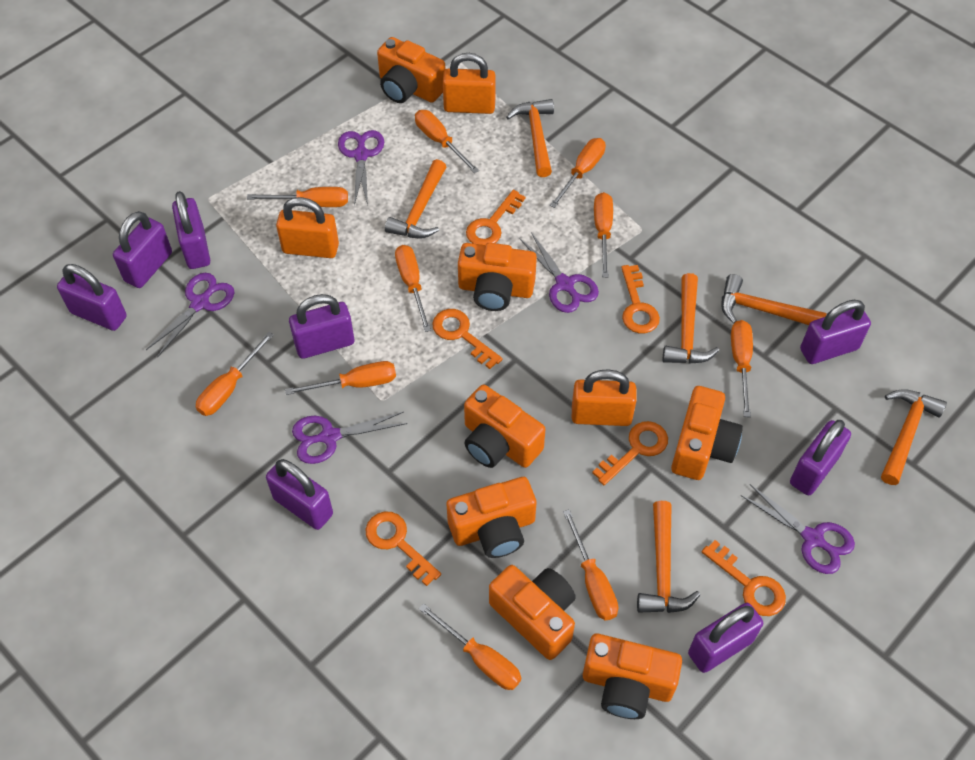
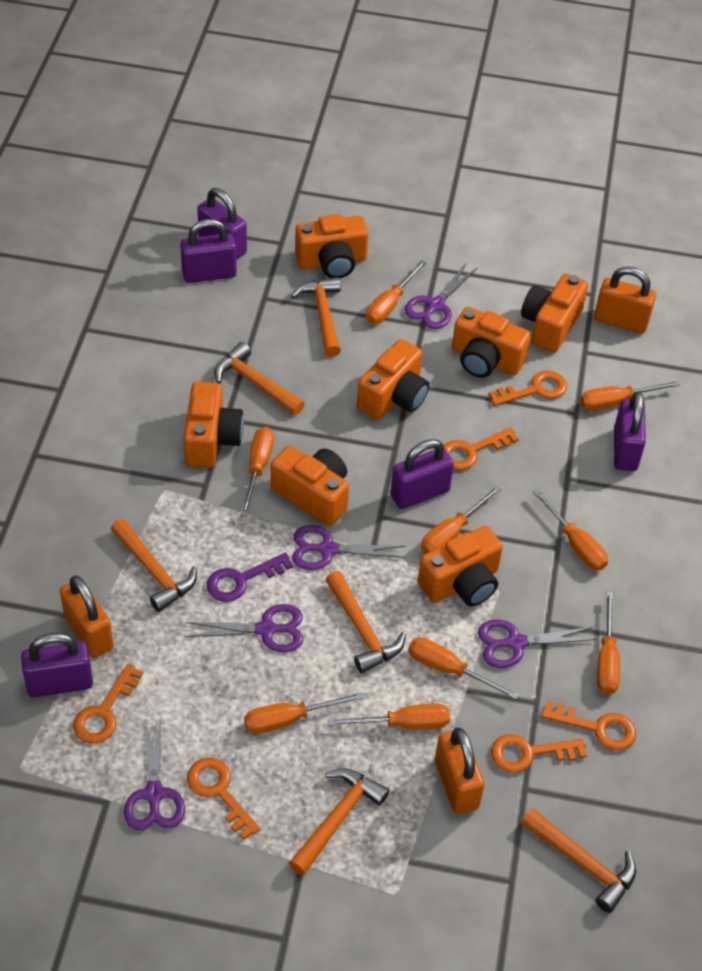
orange screwdriver: [196,332,274,416] [247,187,348,207] [285,361,396,395] [395,245,431,332] [415,110,479,173] [419,603,521,690] [550,138,606,208] [563,509,618,620] [594,192,613,277] [731,320,753,417] = 10 -> [240,427,274,516] [244,692,364,734] [327,704,450,730] [366,260,427,324] [408,637,519,700] [421,485,501,554] [532,488,608,570] [580,381,680,411] [597,591,620,694] = 9
purple key: none = 0 -> [207,552,293,602] = 1
purple padlock: [57,264,127,331] [113,211,172,288] [172,191,210,269] [266,459,333,530] [289,294,354,359] [688,603,763,673] [790,420,851,495] [800,300,871,364] = 8 -> [21,633,93,697] [180,219,237,283] [197,188,247,260] [390,439,454,509] [614,391,646,471] = 5

